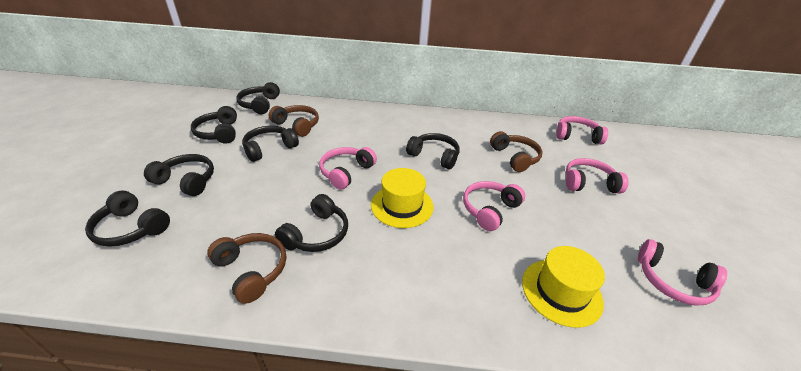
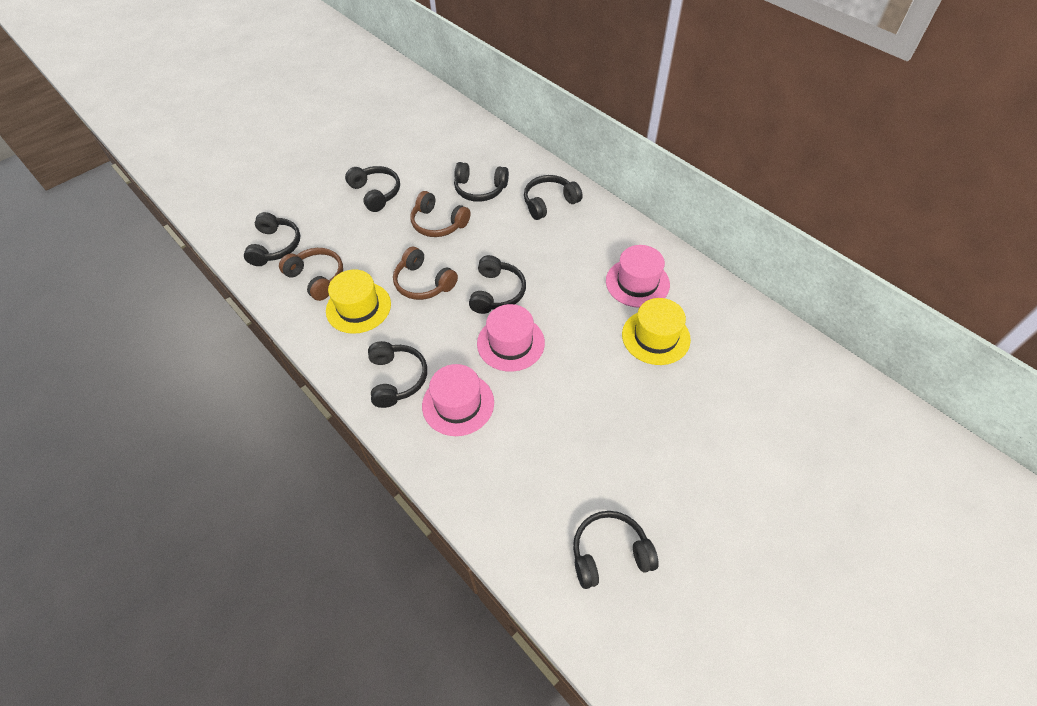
pink hat: none = 0 -> [422,364,494,436] [477,304,545,372] [606,245,670,308] = 3
pink headphones: [319,147,377,190] [463,181,525,231] [556,116,608,145] [566,158,629,194] [638,239,727,306] = 5 -> none = 0

